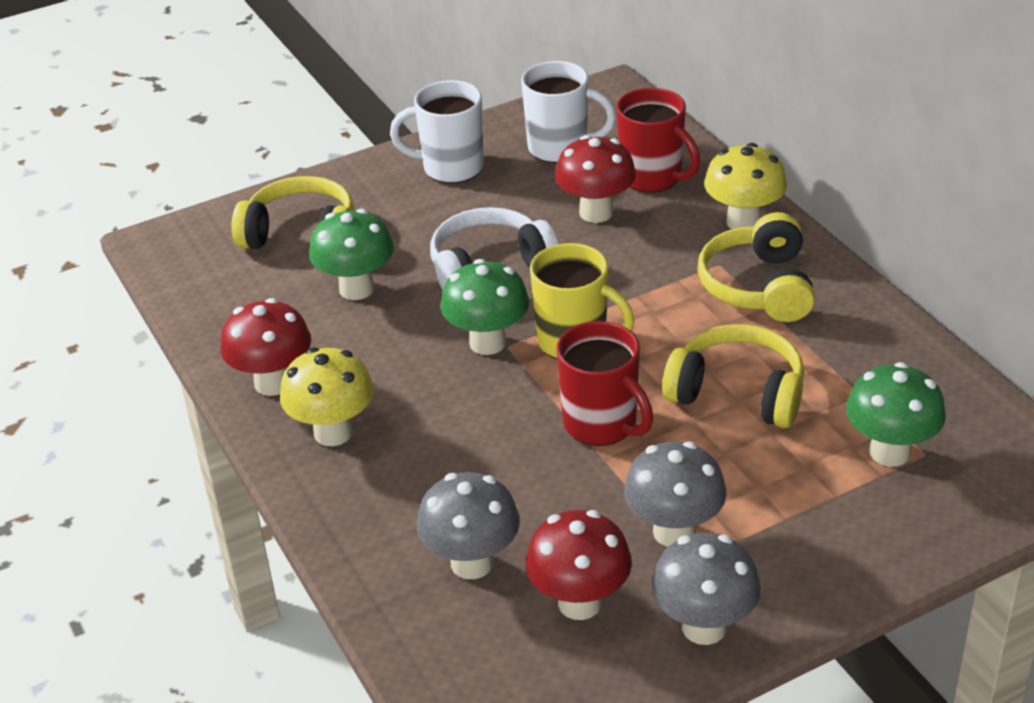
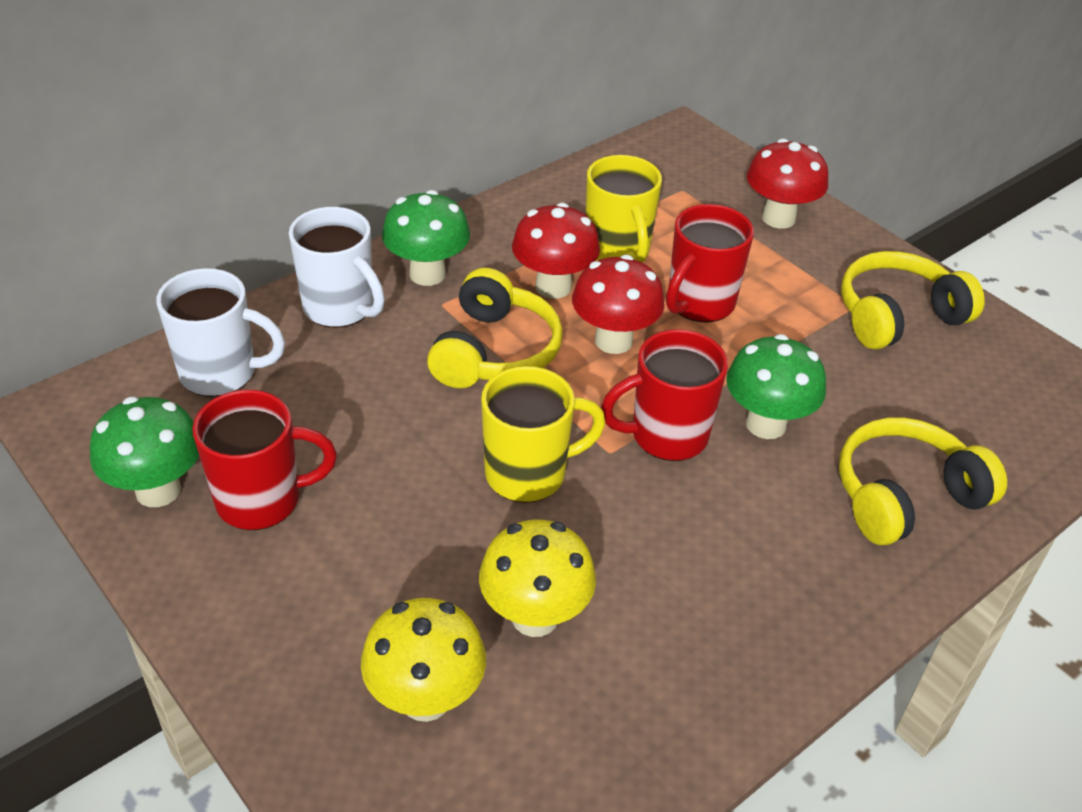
grey mushroom: [417,472,520,579] [624,441,726,547] [651,533,761,645] = 3 -> none = 0
red mug: [556,321,654,446] [616,88,700,193] = 2 -> [192,390,337,530] [601,329,728,461] [666,204,754,323] = 3
white headphones: [430,207,558,290] = 1 -> none = 0
yellow mug: [530,243,635,359] = 1 -> [481,366,606,503] [586,155,662,263] = 2

